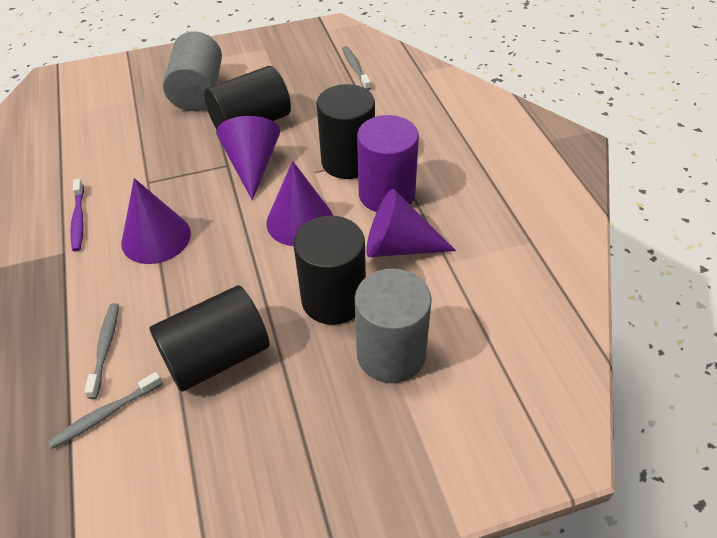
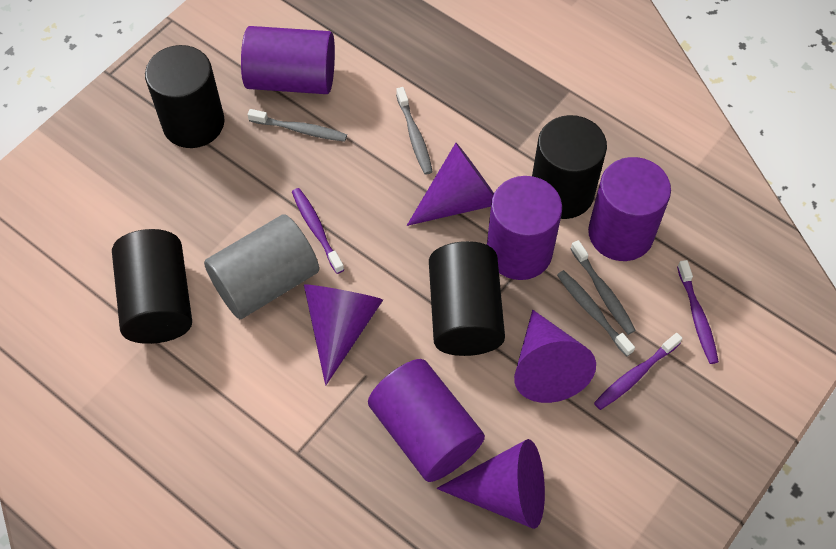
grey cylinder: [163,31,222,111] [355,268,432,383] = 2 -> [204,214,319,319] = 1
grey toothbrush: [48,372,163,449] [84,303,119,399] [342,46,371,90] = 3 -> [248,109,347,142] [396,87,433,175] [557,270,635,356] [571,240,636,335] = 4
purple cylinder: [357,115,419,212] = 1 -> [241,26,335,94] [368,359,485,482] [487,176,562,280] [588,157,671,261] = 4
purple toothbrush: [71,179,84,251] = 1 -> [292,188,344,274] [594,333,683,410] [677,260,719,364] = 3

